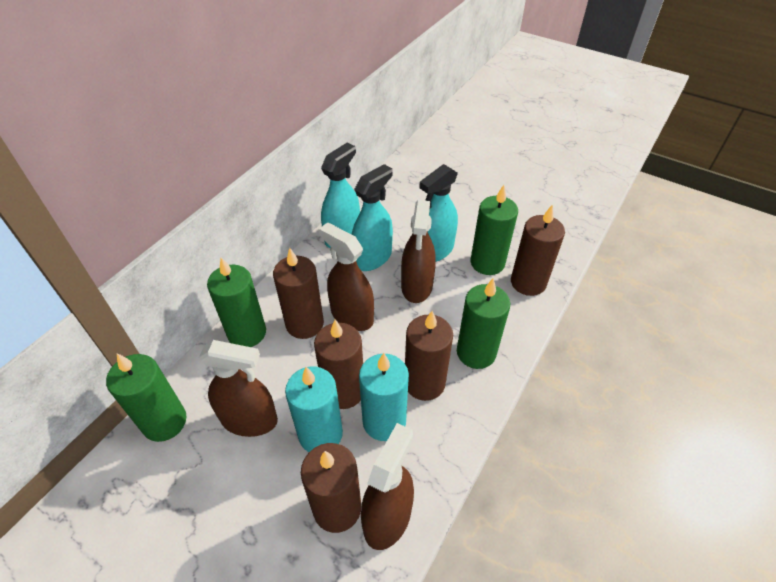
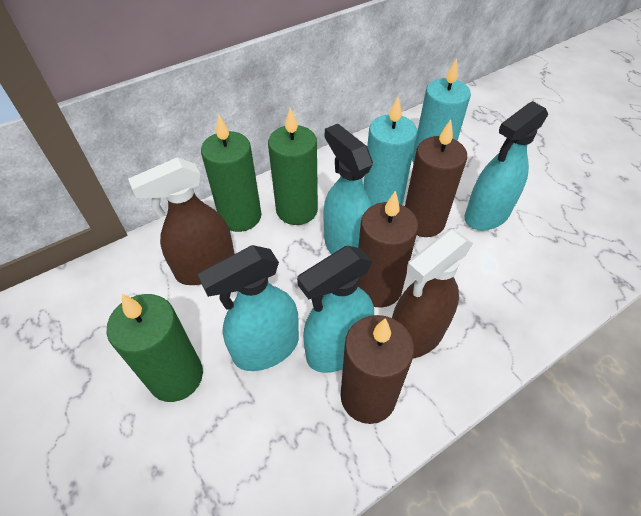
brown candle: [273,248,324,339] [301,443,361,533] [314,320,363,409] [405,311,453,401] [511,205,565,296] = 5 -> [340,315,414,424] [358,190,418,307] [405,119,467,237] = 3
brown spray bottle: [199,340,278,437] [319,222,374,331] [361,423,414,550] [401,200,436,303] = 4 -> [128,157,235,285] [392,229,473,358] = 2
green candle: [106,353,187,442] [207,257,266,347] [457,278,510,369] [471,185,518,275] = 4 -> [106,294,203,402] [201,114,262,232] [268,108,318,225] = 3
turquoise spray bottle: [321,143,360,248] [351,164,393,271] [420,164,458,262] = 3 -> [198,245,299,371] [297,246,374,373] [324,124,373,255] [464,101,548,231] = 4

